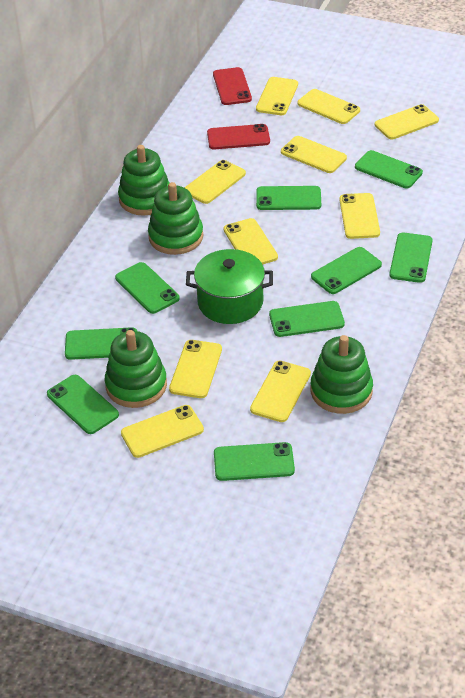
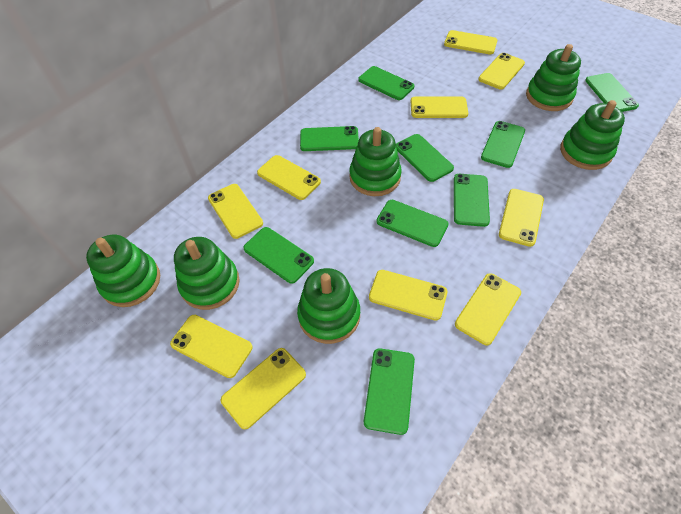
green pot: [186,249,273,324] = 1 -> none = 0
green stacking toy: [105,330,167,408] [118,145,169,216] [148,182,203,255] [310,335,373,414] = 4 -> [86,235,160,307] [174,237,240,310] [297,268,360,344] [349,127,402,196] [526,44,581,111] [560,100,625,170] = 6
red phone: [207,124,270,150] [213,67,252,105] = 2 -> none = 0

